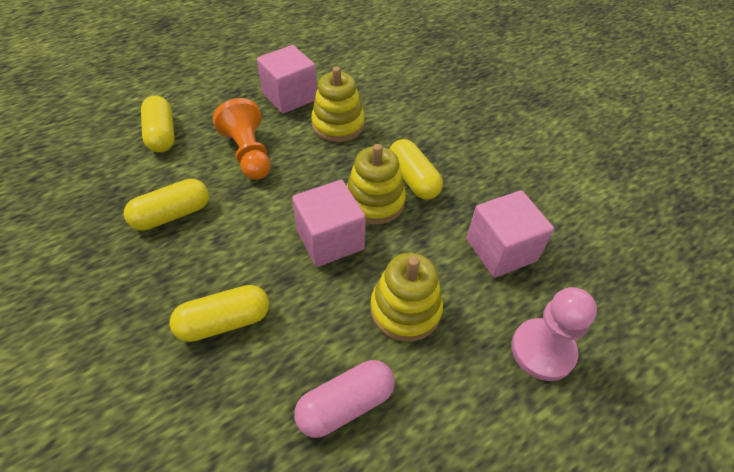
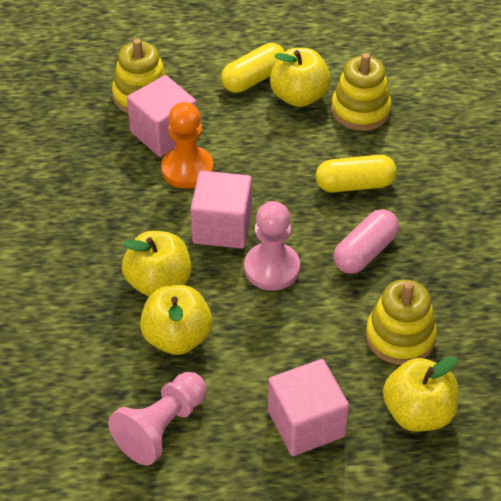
pink pawn: [511,287,597,381] = 1 -> [108,372,207,465] [244,201,300,291] = 2
yellow apple: none = 0 -> [122,231,191,297] [140,285,212,355] [270,48,331,107] [383,356,459,432] = 4
yellow capsule: [124,179,209,230] [141,96,175,152] [169,285,269,342] [390,139,443,199] = 4 -> [221,43,285,93] [316,155,397,192] = 2

